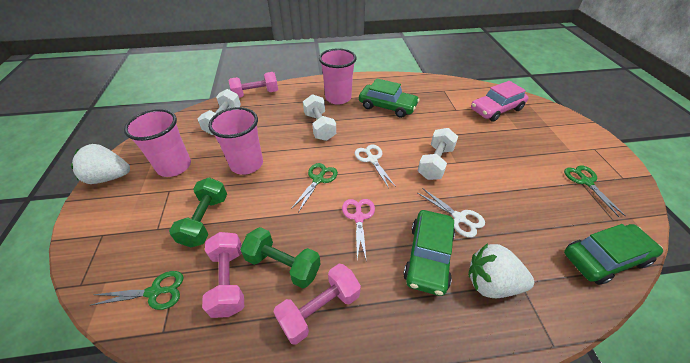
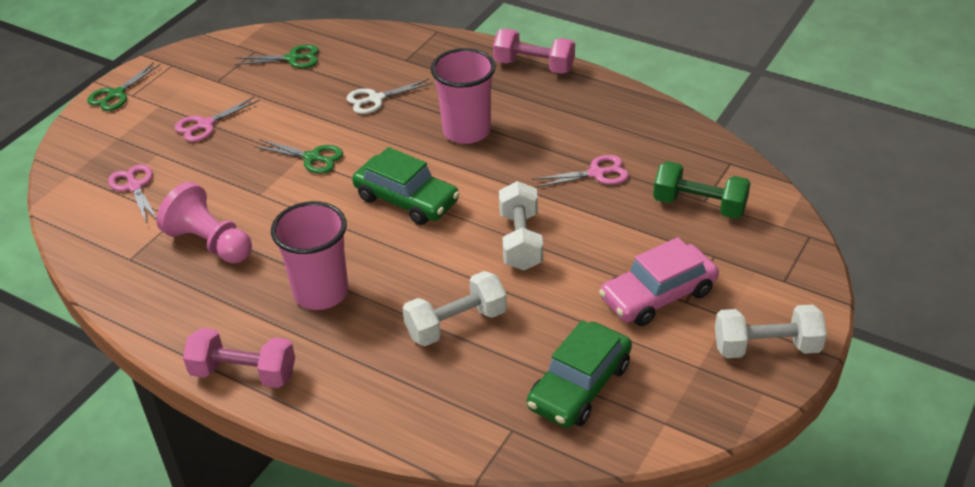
green car: [359,78,420,118] [403,210,455,296] [564,224,663,285] = 3 -> [352,147,460,225] [527,320,632,428] = 2
green dumbbell: [169,177,227,247] [240,227,320,288] = 2 -> [653,161,751,219] = 1
pink cup: [124,109,191,177] [208,107,263,175] [319,48,356,105] = 3 -> [271,201,349,310] [431,48,496,144] = 2
pink dumbbell: [202,232,244,318] [228,72,278,98] [273,264,361,345] = 3 -> [183,328,295,388] [493,29,575,74] = 2
pink pawn: none = 0 -> [156,182,252,263] = 1
pink scissors: [342,199,375,262] = 1 -> [108,164,157,224] [175,97,260,142] [532,155,629,188] = 3
white scissors: [355,145,396,188] [418,188,485,238] = 2 -> [347,79,433,114] = 1
white strawberry: [71,144,130,184] [468,243,534,298] = 2 -> none = 0

